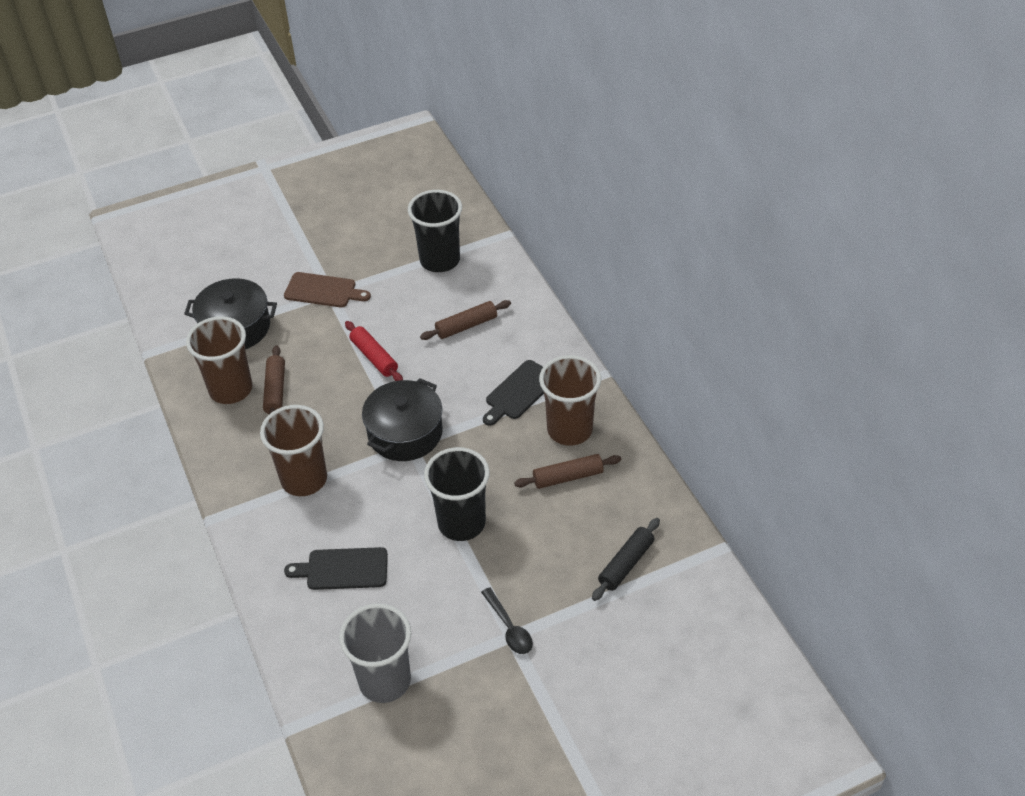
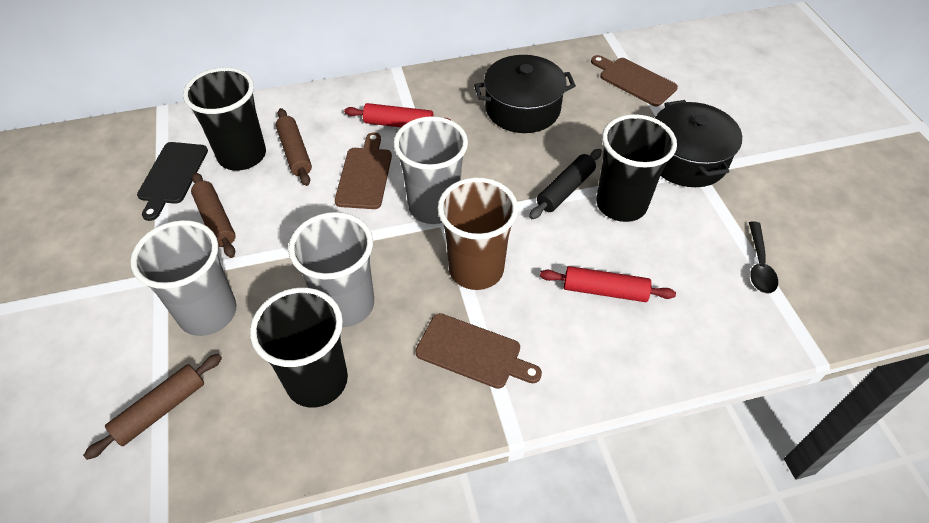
black cup: [408,190,462,272] [424,447,490,541] = 2 -> [183,67,266,170] [250,288,348,407] [596,114,677,222] = 3
black cutting board: [284,547,388,590] [483,360,544,426] = 2 -> [137,142,208,221] = 1
brown cup: [186,316,252,404] [260,405,327,496] [539,355,601,446] = 3 -> [437,177,518,290] = 1
brown cutting board: [284,272,371,308] = 1 -> [335,132,392,209] [416,313,542,389] [591,55,678,106] = 3
grey cup: [339,603,411,703] = 1 -> [130,220,237,336] [288,212,374,327] [394,116,468,224] = 3
red rolling pin: [345,321,403,381] = 1 -> [344,103,452,127] [540,266,676,302] = 2

